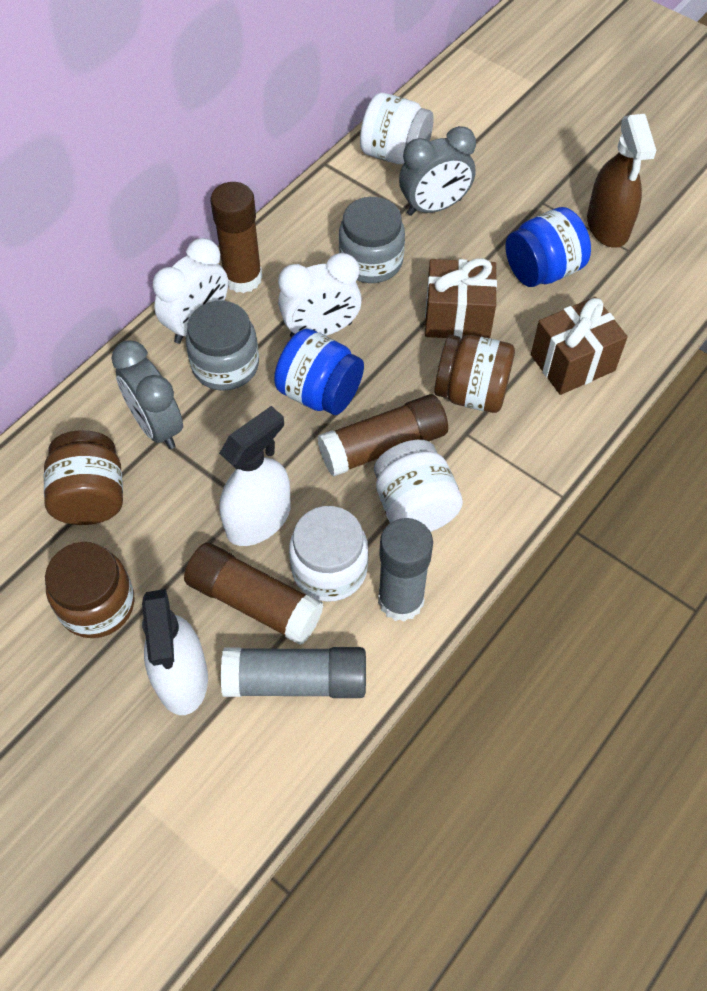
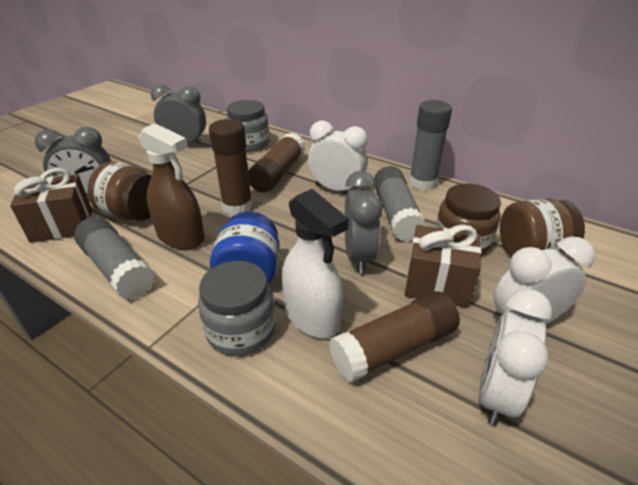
blue jar: [274,329,364,415] [505,207,591,287] = 2 -> [210,212,280,284] = 1
grey clock: [111,340,183,449] [399,126,476,216] = 2 -> [35,127,112,196] [151,84,206,145] [345,171,382,273] = 3
grey glue stick: [221,647,366,698] [378,518,433,622] = 2 -> [74,217,155,300] [374,166,427,242] [409,100,452,191] = 3
white clock: [153,238,228,344] [278,253,362,338] = 2 -> [308,121,368,191] [479,289,552,426] [494,236,595,324] = 3
white jar: [289,506,368,602] [360,93,434,164] [374,440,463,532] = 3 -> none = 0
white spray bottle: [142,589,208,715] [219,406,291,546] = 2 -> [282,189,349,338] = 1

